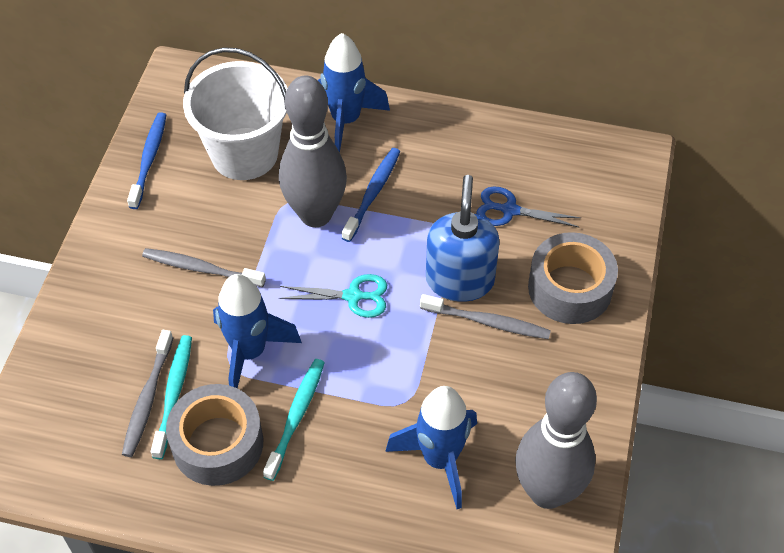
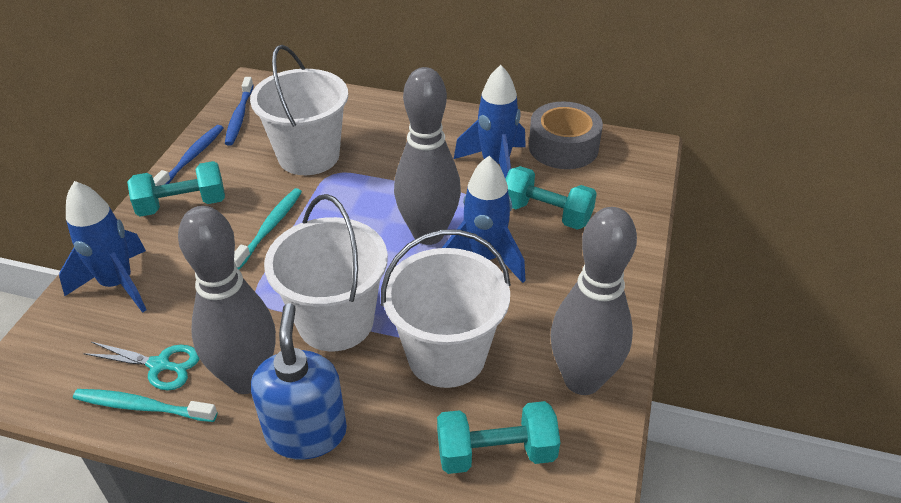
blue scissors: [476,186,581,227] = 1 -> none = 0
grey bowling pin: [279,76,347,227] [515,372,597,509] = 2 -> [178,206,276,394] [394,67,461,245] [551,207,637,395] = 3
grey tape: [166,384,263,486] [528,232,618,324] = 2 -> [529,101,603,169] = 1
grey toothbrush: [122,330,173,457] [142,248,266,287] [420,294,551,339] = 3 -> none = 0
turquoise dumbbell: none = 0 -> [127,161,225,217] [437,401,560,474] [506,166,597,230] = 3
white bucket: [183,47,288,180] = 1 -> [250,45,348,175] [264,194,388,351] [381,229,511,388] = 3

